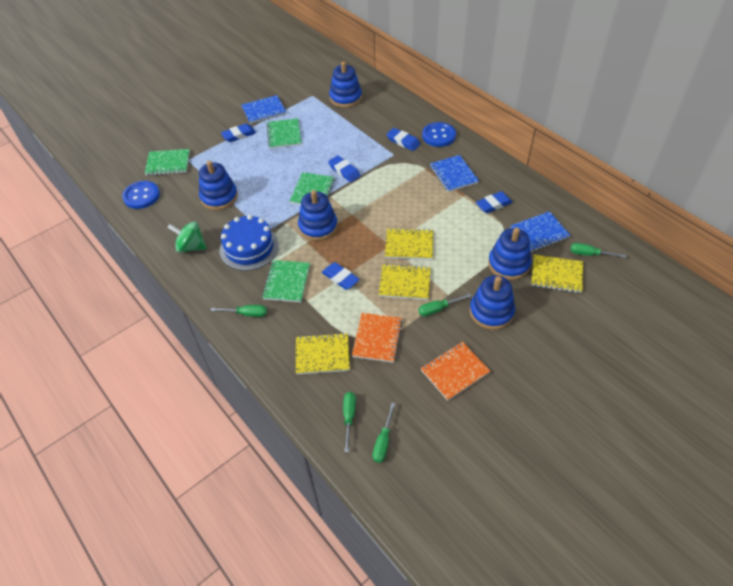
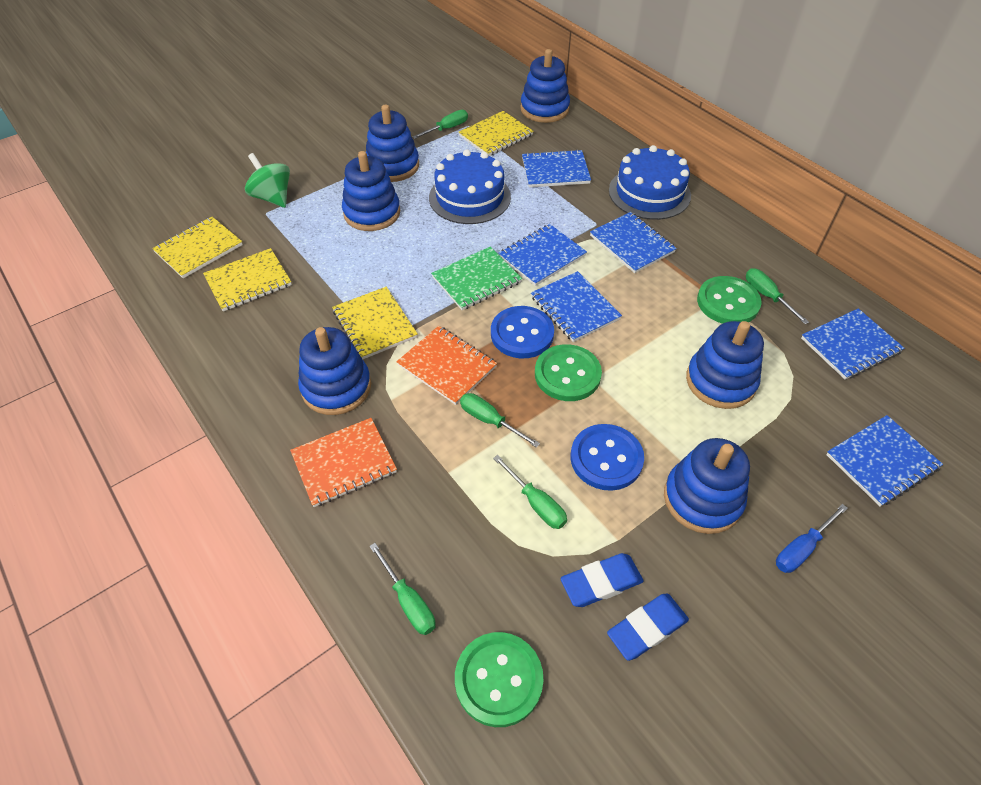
blue cake: [220,215,279,271] = 1 -> [429,149,511,224] [609,145,691,220] = 2
blue eraser: [221,124,256,142] [322,262,360,290] [328,155,360,182] [386,128,420,151] [476,191,512,213] = 5 -> [561,553,644,607] [607,593,689,661] = 2
blue notebook: [241,95,286,124] [430,155,479,192] [511,211,571,252] = 3 -> [499,224,587,286] [522,149,591,188] [531,271,622,342] [590,212,677,273] [801,308,904,380] [826,415,943,507] = 6
blue screwdriver: none = 0 -> [776,504,848,573] = 1
blue stacking toy: [199,161,238,210] [298,190,338,241] [329,61,362,108] [469,275,515,330] [488,228,532,280] = 5 -> [298,327,371,415] [342,151,400,231] [366,104,419,182] [520,49,570,123] [664,438,750,534] [686,321,764,409] = 6
green button: none = 0 -> [455,632,543,727] [535,344,602,401] [697,276,761,324] = 3
green notebook: [145,149,190,175] [262,260,310,302] [267,118,302,149] [290,172,335,205] = 4 -> [431,246,522,310] = 1

